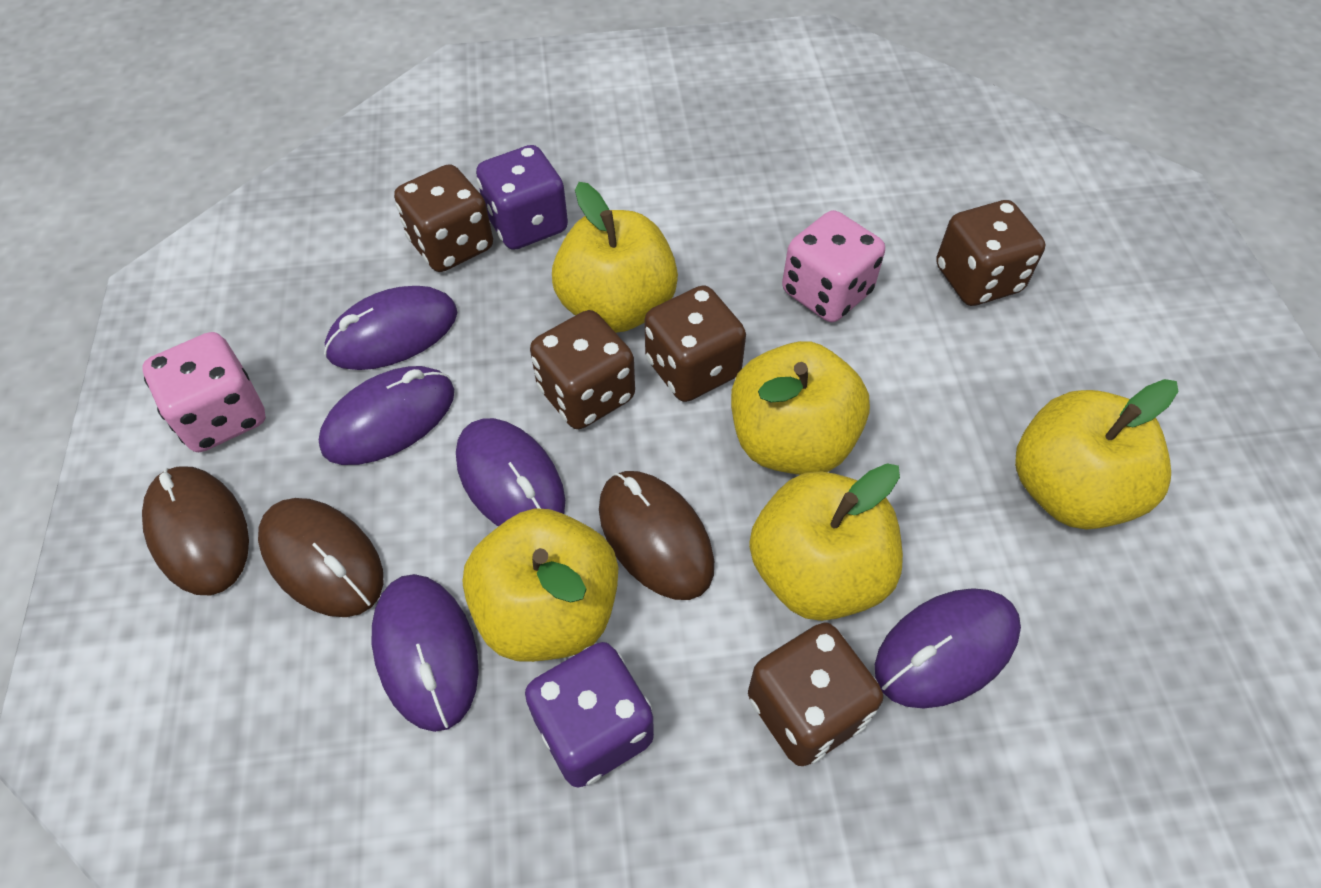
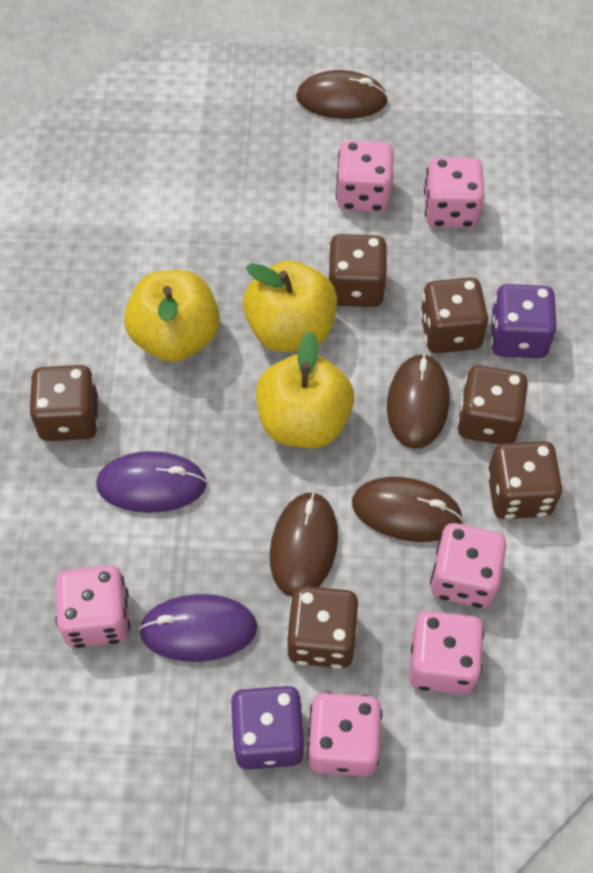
brown dice: [394,164,493,272] [530,310,635,429] [645,285,746,402] [748,622,883,766] [936,200,1045,306] = 5 -> [29,365,98,441] [286,586,358,669] [328,234,388,307] [420,278,488,353] [457,365,528,445] [487,441,563,519] = 6
brown mouse: [142,466,249,596] [258,498,384,617] [599,471,714,600] = 3 -> [270,492,338,597] [296,70,388,119] [352,477,463,542] [387,353,449,449] = 4
pink dice: [142,332,266,452] [782,210,885,322] = 2 -> [56,565,130,648] [307,692,382,776] [336,140,394,212] [409,611,484,694] [424,157,485,228] [430,523,507,608] = 6
purple mouse: [319,366,454,465] [324,286,457,370] [372,574,479,732] [456,418,565,527] [875,588,1021,708] = 5 -> [96,451,207,513] [139,594,257,662] = 2
yellow apple: [463,508,618,662] [552,182,678,333] [731,341,870,475] [749,463,903,621] [1015,379,1179,530] = 5 -> [124,270,220,362] [243,260,337,352] [256,331,354,448] = 3

